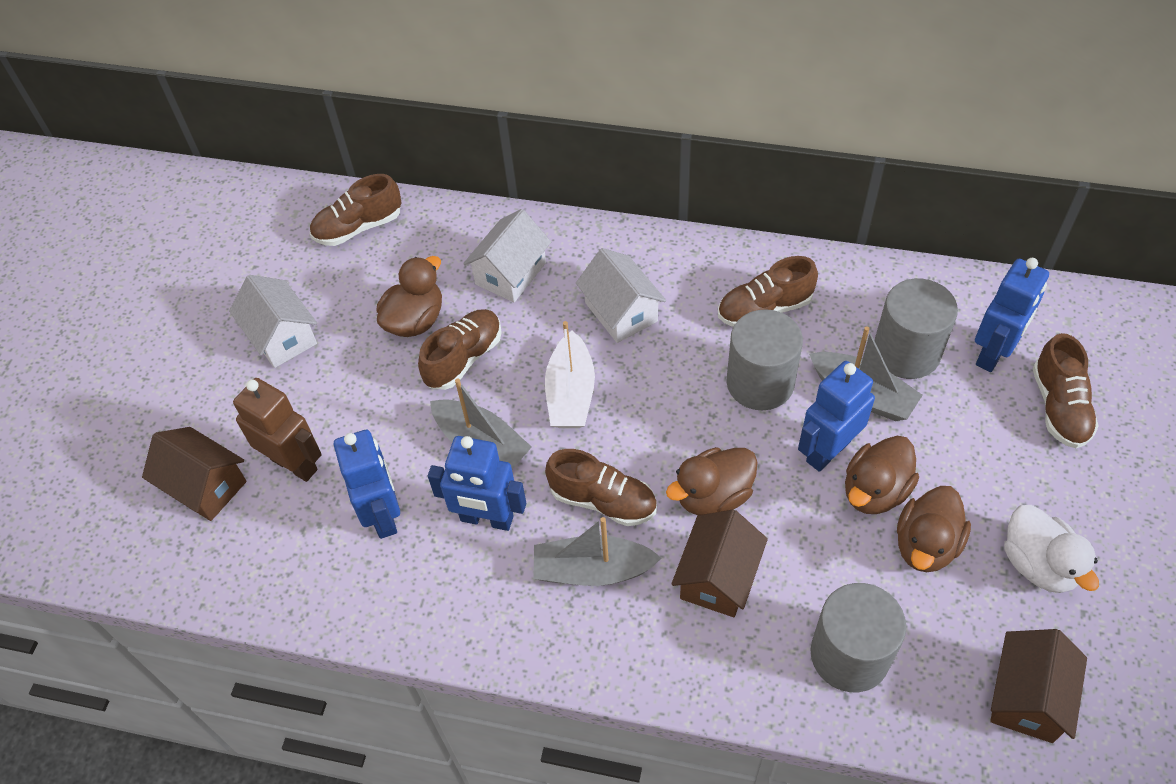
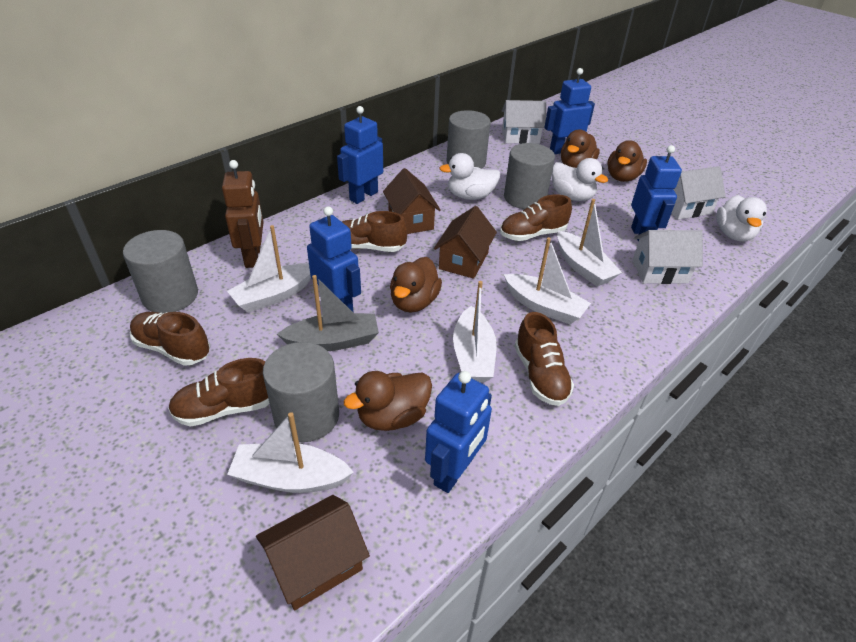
blue robot: [334,430,400,539] [428,436,526,531] [798,361,875,472] [975,258,1049,372] = 4 -> [307,206,361,312] [337,106,383,204] [425,371,492,493] [544,68,595,154] [631,145,682,242] = 5
grey boat: [430,378,532,469] [533,517,662,586] [809,326,923,421] = 3 -> [277,275,379,351] = 1
grey cylinder: [726,309,803,410] [810,583,906,692] [874,278,958,379] = 3 -> [123,230,198,313] [263,342,339,442] [447,110,490,169] [504,143,555,209] = 4
white boat: [545,321,595,428] = 1 -> [227,225,311,313] [227,412,354,493] [453,281,497,383] [504,237,591,324] [557,199,622,286] = 5
white duck: [1004,505,1099,593] = 1 -> [439,153,500,200] [552,158,608,201] [716,195,767,242] = 3

